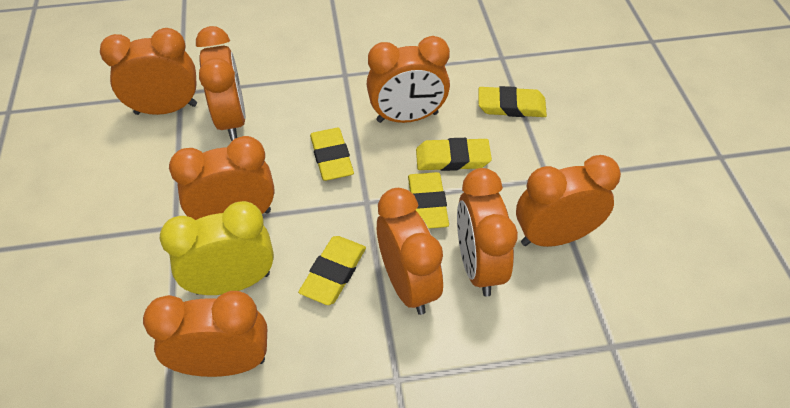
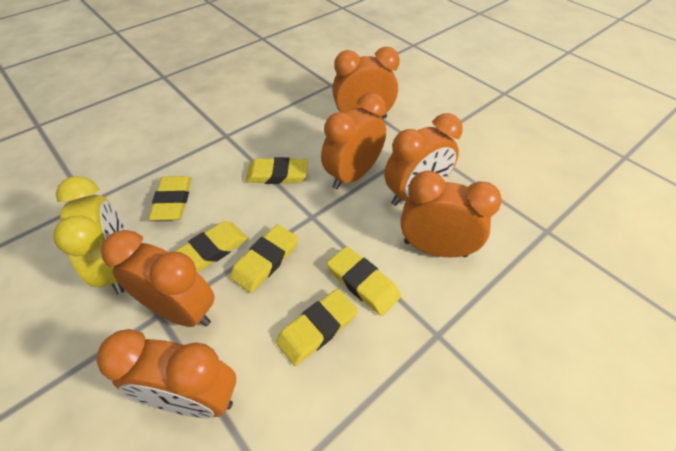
orange clock: [100,28,197,115] [143,291,267,377] [169,136,275,220] [196,26,246,141] [367,36,450,123] [377,188,443,315] [457,168,518,297] [516,155,621,247] = 8 -> [96,329,236,418] [101,230,214,327] [321,92,386,189] [332,47,400,118] [384,113,463,206] [400,171,502,257] = 6
yellow eraser: [298,236,366,305] [310,128,354,181] [408,172,449,229] [416,138,492,171] [479,86,547,117] = 5 -> [149,176,191,220] [174,221,248,273] [230,224,298,293] [246,157,308,184] [276,289,358,366] [327,246,401,316] = 6

